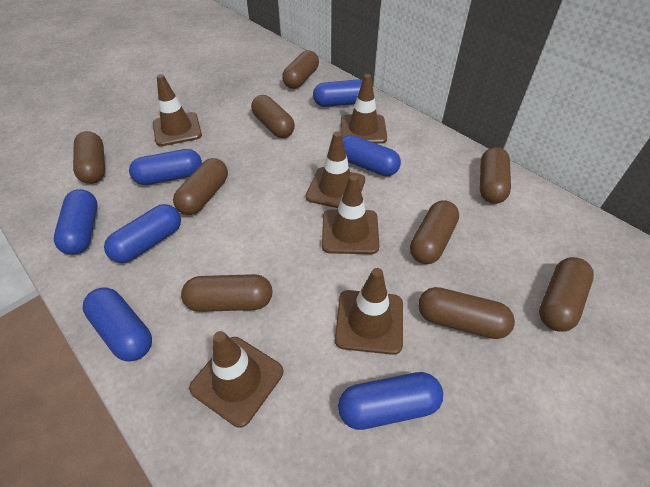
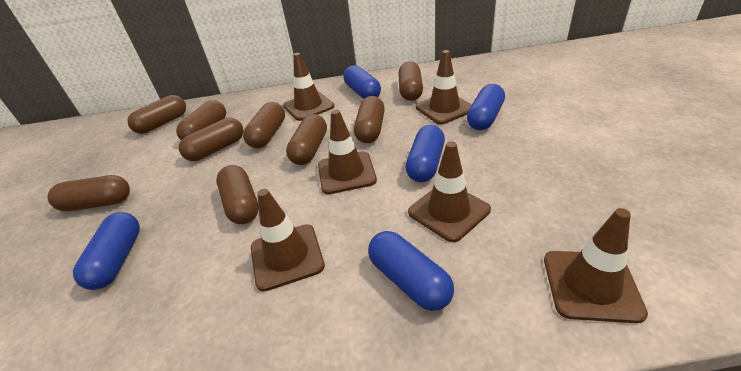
blue capsule: [54,189,97,255] [83,287,152,361] [104,204,181,263] [129,149,202,185] [313,79,363,107] [338,372,443,430] [342,135,401,176] = 7 -> [73,212,140,290] [344,65,381,99] [368,231,454,311] [406,125,445,182] [467,84,505,130] = 5

